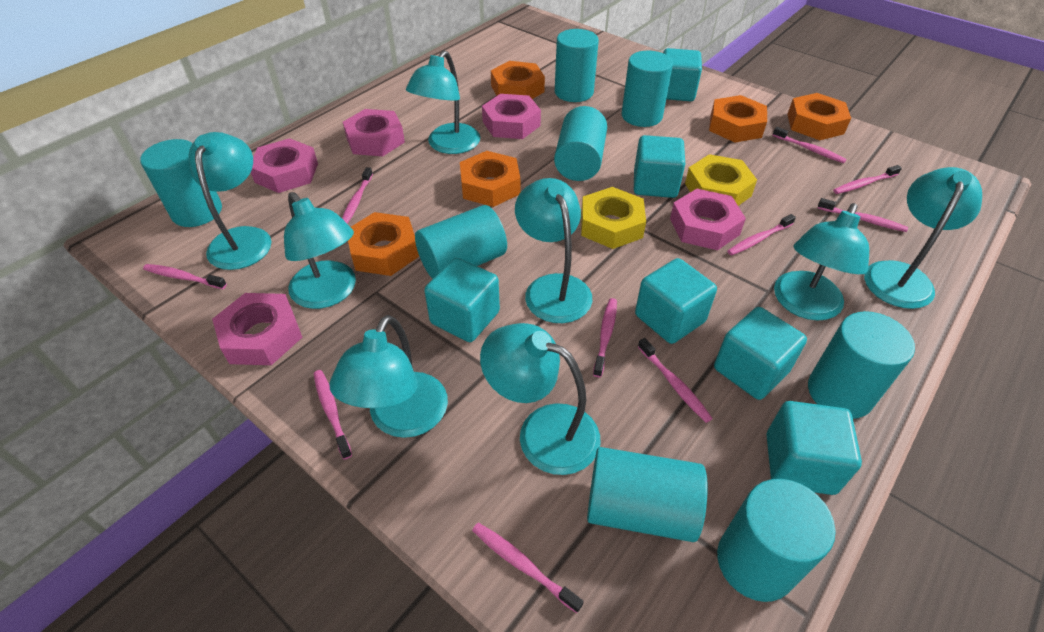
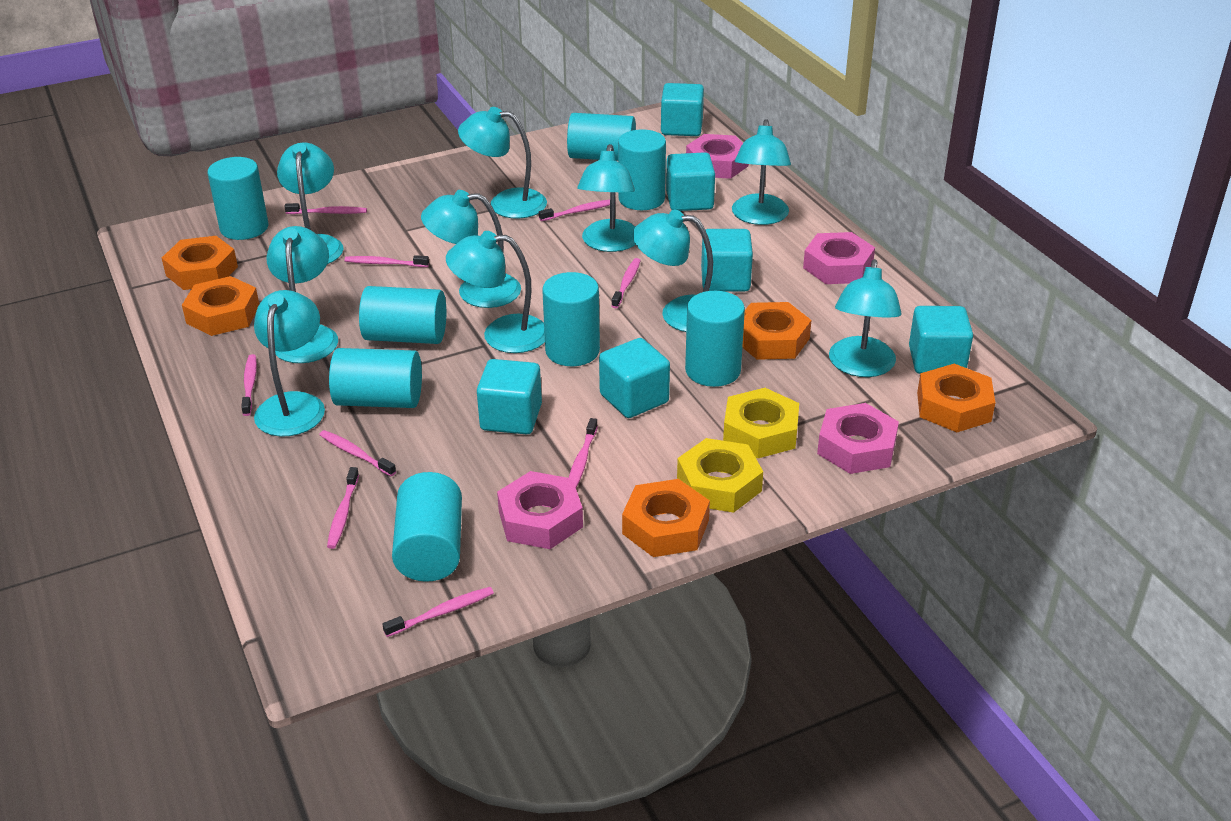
pink nut: [212,293,302,365] [251,138,318,193] [343,109,405,156] [482,94,541,139] [670,189,746,250] = 5 -> [497,471,583,549] [686,134,749,179] [803,232,875,284] [817,403,899,474] = 4
pink toothbrush: [143,264,227,289] [313,370,352,460] [342,167,373,224] [472,523,584,613] [593,298,617,377] [638,338,713,423] [727,214,796,255] [772,127,847,163] [818,198,908,232] [833,165,902,194] = 10 -> [241,354,257,416] [284,203,367,214] [319,430,396,476] [327,467,359,549] [344,255,429,267] [382,587,494,637] [539,200,616,221] [569,418,598,488] [612,258,641,308] = 9
turquoise lamp: [188,132,271,270] [284,192,356,309] [329,315,448,438] [406,51,480,154] [480,323,600,475] [515,178,592,323] [774,203,869,321] [864,167,982,309] = 8 -> [254,290,325,437] [266,226,338,363] [277,142,343,264] [421,190,521,308] [446,231,545,353] [458,107,547,219] [577,144,636,252] [632,210,713,332] [732,119,791,225] [829,259,902,377] = 10

